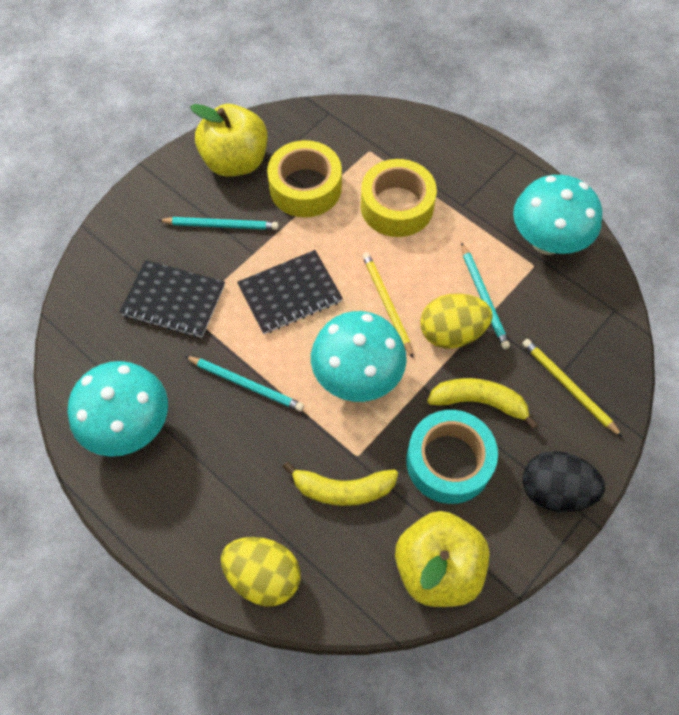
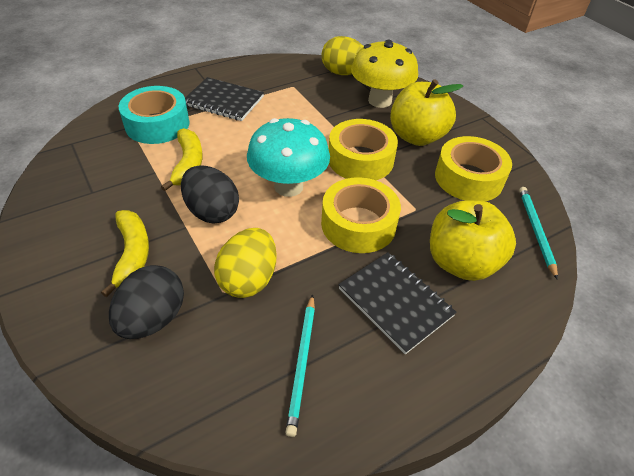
black egg: [523,451,605,512] = 1 -> [109,265,184,339] [181,165,239,224] = 2
turquoise mushroom: [67,361,168,457] [311,311,407,402] [513,175,602,255] = 3 -> [247,118,330,197] = 1
turquoise pencil: [158,217,279,230] [185,356,304,412] [461,242,510,349] = 3 -> [285,294,315,437] [519,187,558,280] = 2
yellow mushroom: none = 0 -> [351,40,418,108] = 1
yellow pencil: [362,252,413,358] [522,339,622,437] = 2 -> none = 0
yellow tape: [267,140,342,217] [361,159,437,237] = 2 -> [321,177,401,253] [329,119,398,180] [435,136,512,201] = 3

